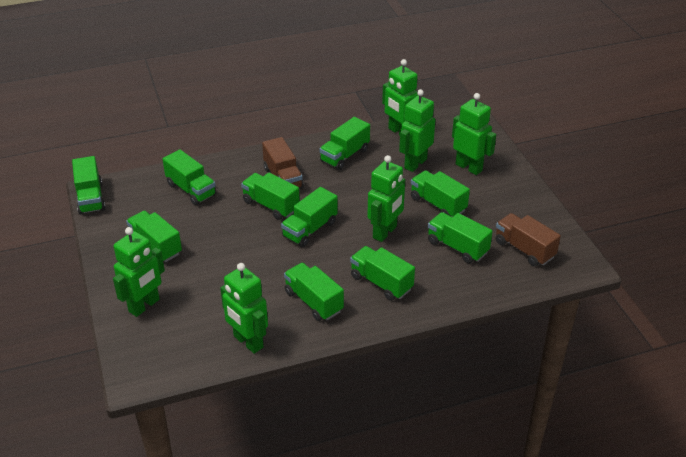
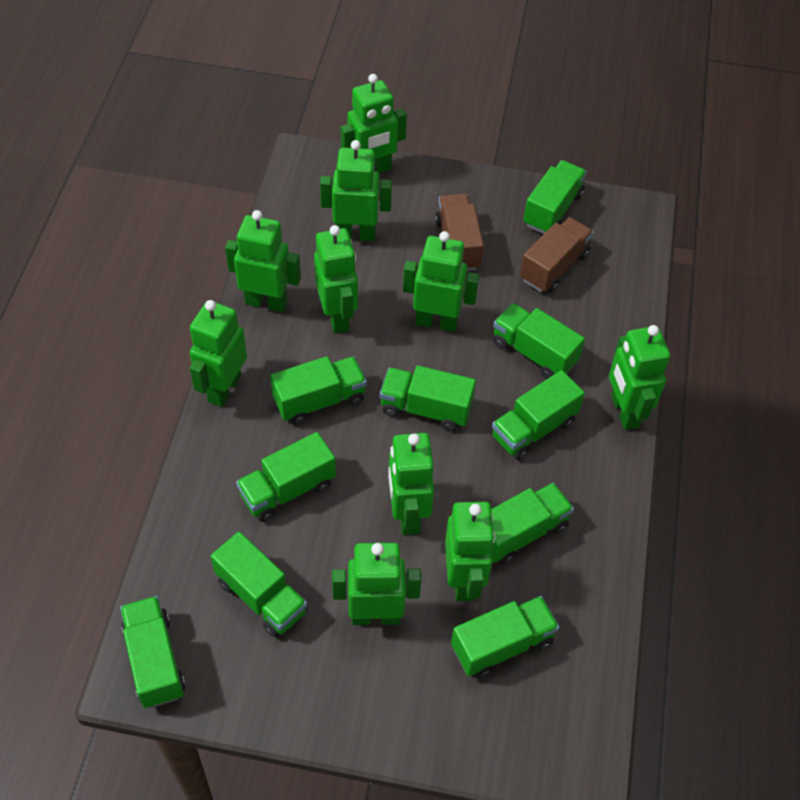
green robot: [113,227,165,317] [220,263,268,354] [367,155,405,242] [382,59,418,136] [399,89,435,172] [452,93,496,175] = 6 -> [190,300,247,407] [225,210,301,312] [314,225,358,334] [320,140,392,241] [332,543,422,625] [341,74,407,173] [388,433,434,535] [403,231,480,332] [445,502,495,601] [609,325,670,430] = 10

